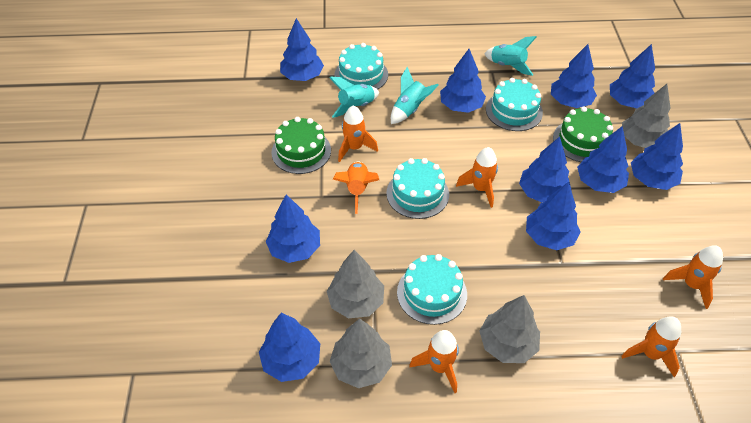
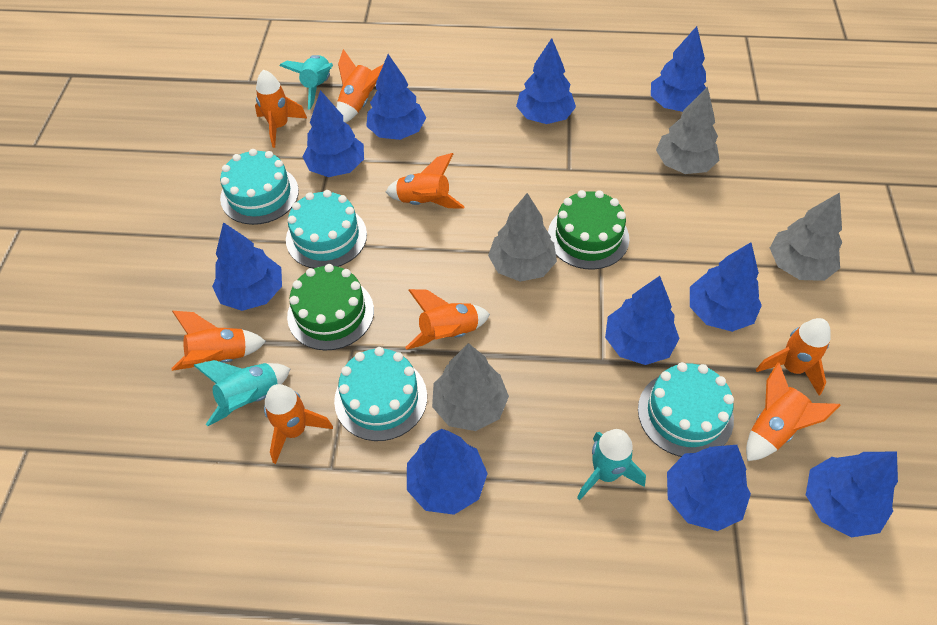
orange rocket: [333,161,379,214] [338,106,378,162] [409,330,459,393] [456,147,498,208] [621,316,681,377] [663,245,723,309] = 6 -> [172,311,266,371] [255,70,307,148] [264,384,333,464] [337,49,383,123] [386,153,465,209] [405,289,490,350] [746,362,841,461] [756,318,831,395] = 8

